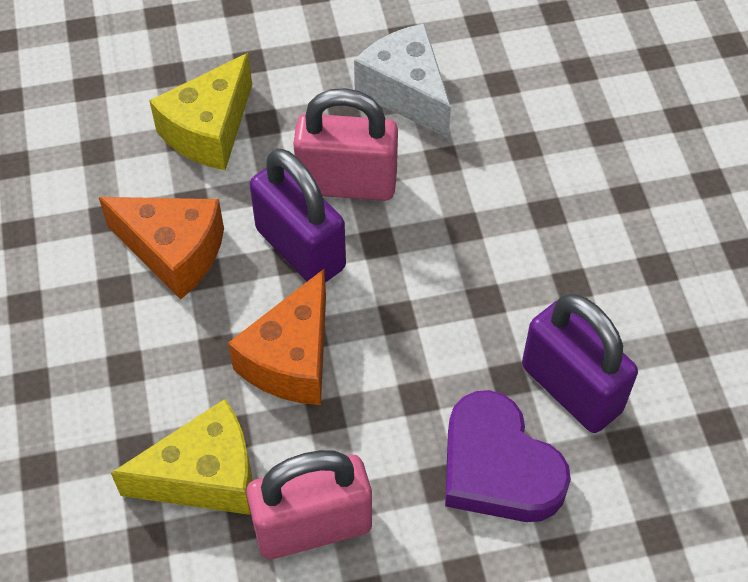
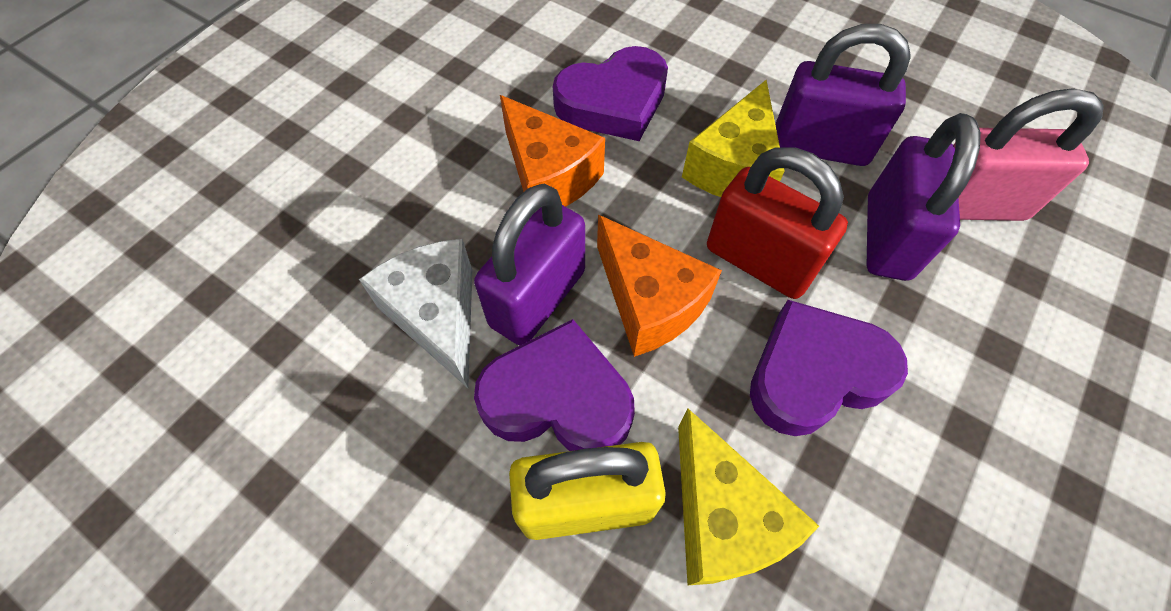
pink padlock: [246,450,372,559] [293,88,398,201] = 2 -> [953,88,1104,221] = 1
purple heart: [445,390,571,522] = 1 -> [474,319,635,451] [553,46,668,141] [750,300,908,436] = 3
purple padlock: [250,149,346,283] [522,294,638,433] = 2 -> [474,184,585,345] [776,24,911,166] [867,113,981,281] = 3
red padlock: none = 0 -> [707,147,848,299] = 1
yellow padlock: none = 0 -> [509,442,666,540] = 1

